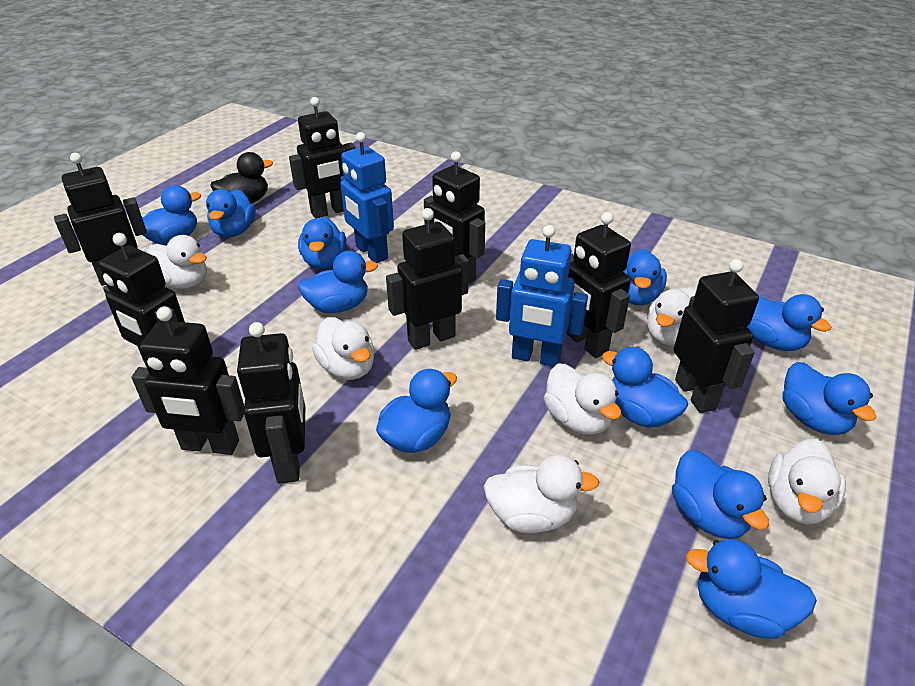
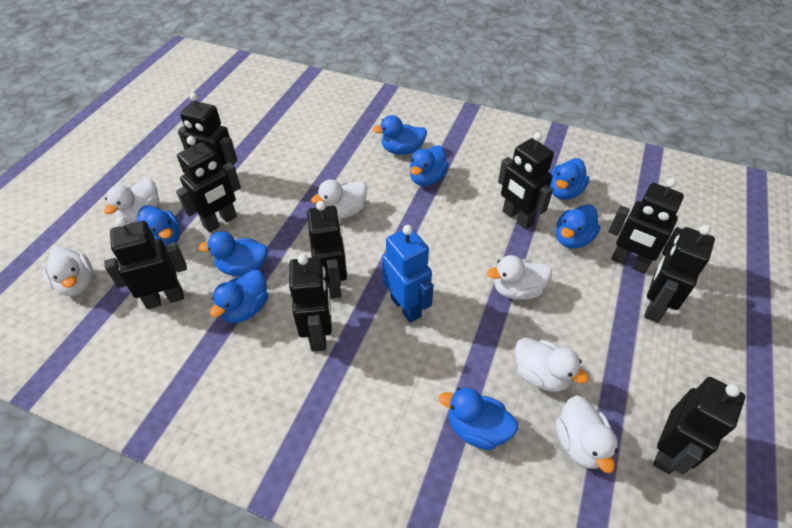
black duck: [210,152,273,204] = 1 -> none = 0
blue duck: [142,185,201,245] [206,189,255,238] [297,251,378,313] [298,217,346,269] [376,369,457,453] [602,347,688,428] [623,249,667,305] [672,450,769,539] [686,539,817,639] [746,294,831,351] [783,362,876,435] = 11 -> [137,205,180,246] [199,231,268,277] [210,270,268,323] [373,115,427,155] [410,145,449,186] [439,388,518,450] [550,158,589,200] [556,204,601,249] = 8
blue robot: [340,132,394,263] [496,225,588,367] = 2 -> [382,225,434,323] = 1

